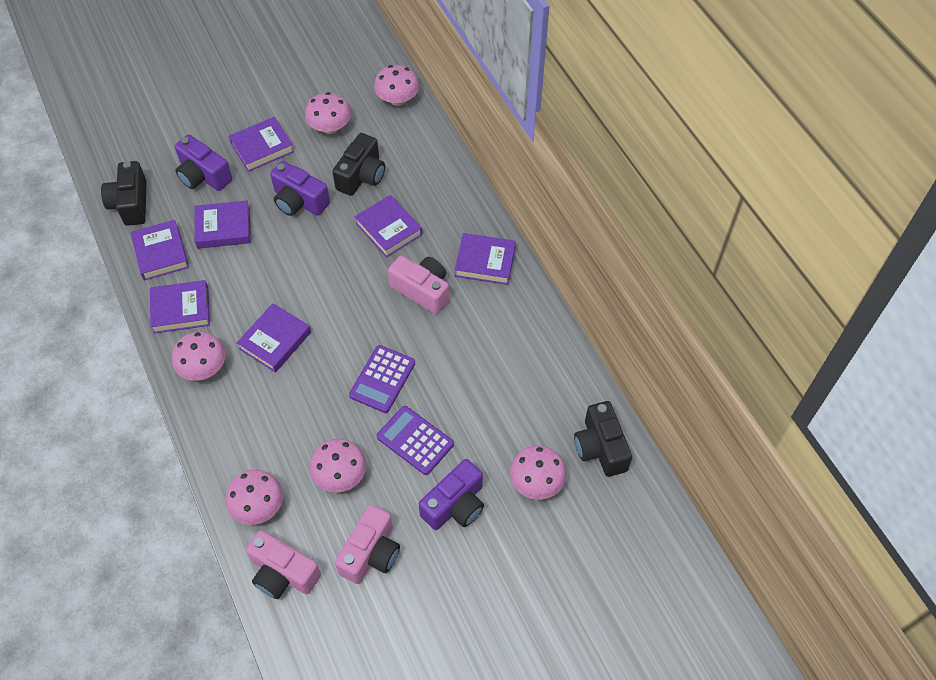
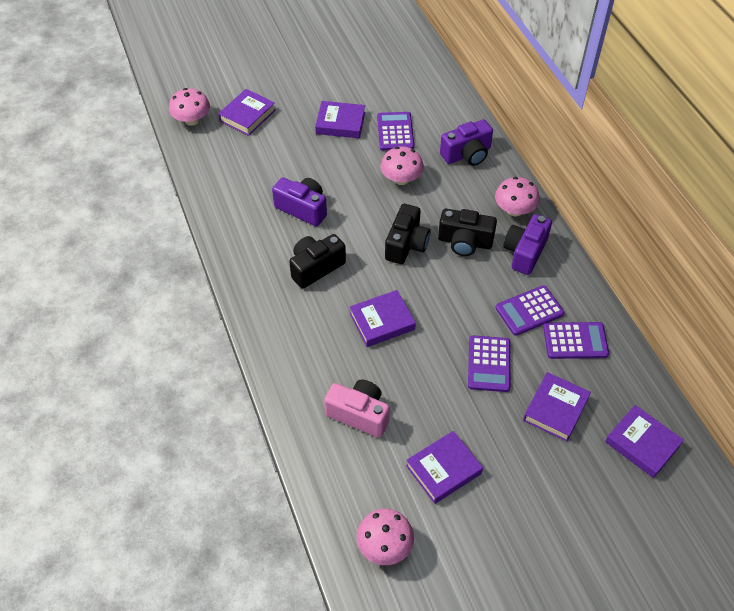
pink camera: [246,530,321,599] [335,505,400,584] [388,256,449,314] = 3 -> [324,380,390,438] = 1
pink mushroom: [172,332,226,381] [225,470,283,525] [305,92,351,134] [310,439,366,493] [374,65,419,106] [510,445,566,500] = 6 -> [169,88,210,126] [357,509,414,565] [381,146,424,185] [495,177,540,216] = 4
purple book: [131,220,189,281] [150,280,210,334] [194,200,251,249] [229,117,294,172] [237,303,311,373] [355,195,422,258] [455,233,516,285] = 7 -> [218,89,276,136] [315,101,365,138] [350,290,416,347] [406,431,483,504] [523,372,591,442] [605,405,684,478] = 6
purple calculator: [349,345,415,413] [376,406,454,475] = 2 -> [377,112,414,151] [468,335,510,392] [496,285,565,336] [543,322,609,359] = 4

